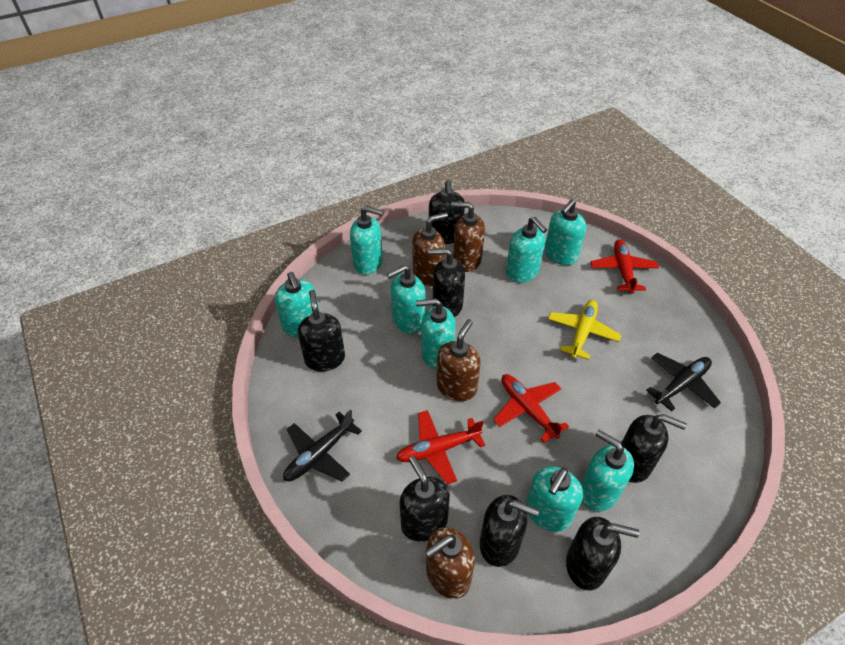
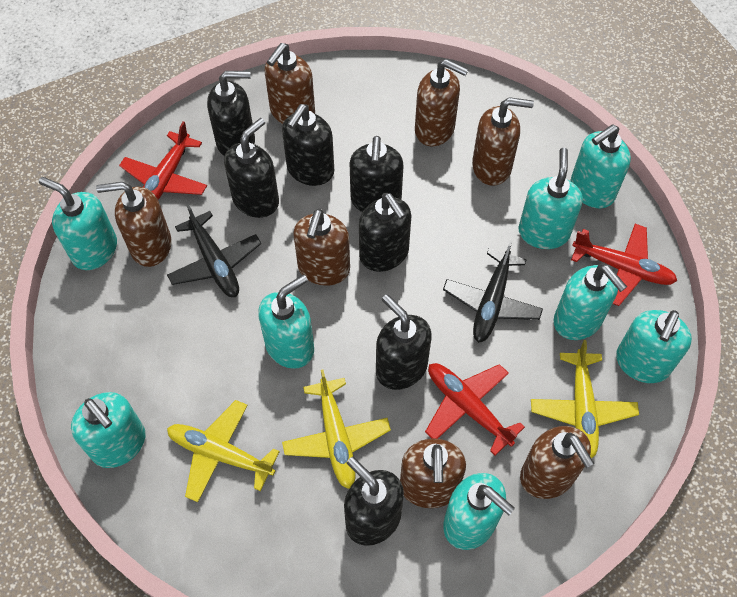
brown soap dispenser: [412,212,448,286] [425,527,475,599] [437,319,481,401] [451,202,485,272] = 4 -> [96,182,172,267] [265,43,315,124] [293,209,350,286] [400,438,466,508] [415,59,469,146] [472,97,534,186] [520,426,595,499] = 7
yellow plane: [548,300,621,360] = 1 -> [167,400,280,502] [282,369,391,489] [531,340,639,458] = 3

